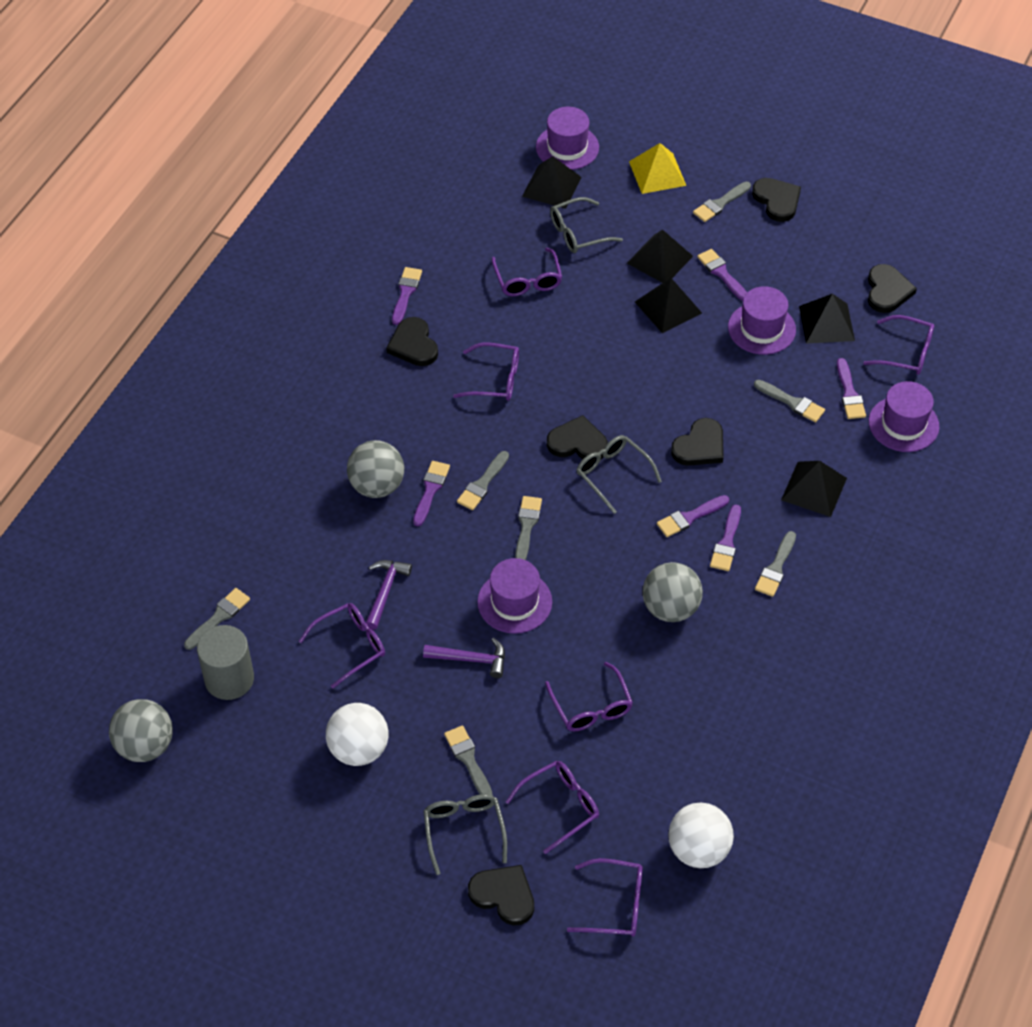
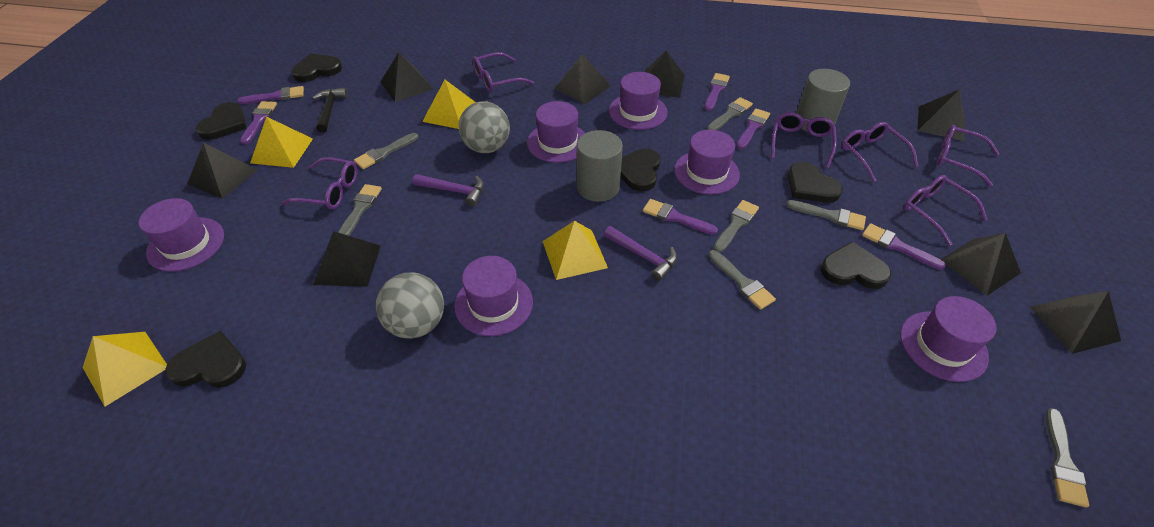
black hammer: none = 0 -> [312,88,348,133] = 1
black pyramid: [522,156,582,209] [627,229,693,283] [635,278,702,333] [781,461,847,517] [799,294,855,343] = 5 -> [187,143,258,199] [313,231,381,287] [380,52,433,102] [554,54,611,104] [645,51,684,98] [917,89,965,141] [940,233,1021,296] [1030,291,1121,354] = 8
grey ball: [109,699,173,762] [347,440,404,498] [642,562,703,622] = 3 -> [376,273,444,339] [458,101,510,153] = 2
grey cylinder: [197,625,254,700] = 1 -> [577,130,623,202] [796,69,850,132] = 2
grey glasses: [424,794,507,875] [550,197,623,253] [576,435,662,514] = 3 -> none = 0
purple glasses: [299,603,385,688] [453,342,519,401] [492,248,562,296] [506,761,599,854] [545,662,633,731] [567,858,643,937] [863,315,934,375] = 7 -> [281,157,357,209] [472,52,534,92] [771,112,837,168] [841,122,918,182] [904,175,987,246] [936,125,1000,186] = 6
purple hat: [477,558,552,634] [536,107,599,170] [728,286,796,355] [869,381,939,452] = 4 -> [139,198,224,272] [454,256,533,336] [527,101,585,163] [609,72,668,130] [674,130,740,195] [900,296,997,382] = 6
white ball: [326,703,388,766] [668,803,734,868] = 2 -> none = 0
yellow pyramid: [629,143,686,194] = 1 -> [83,332,167,407] [250,117,313,168] [422,80,476,129] [542,221,608,280] = 4

